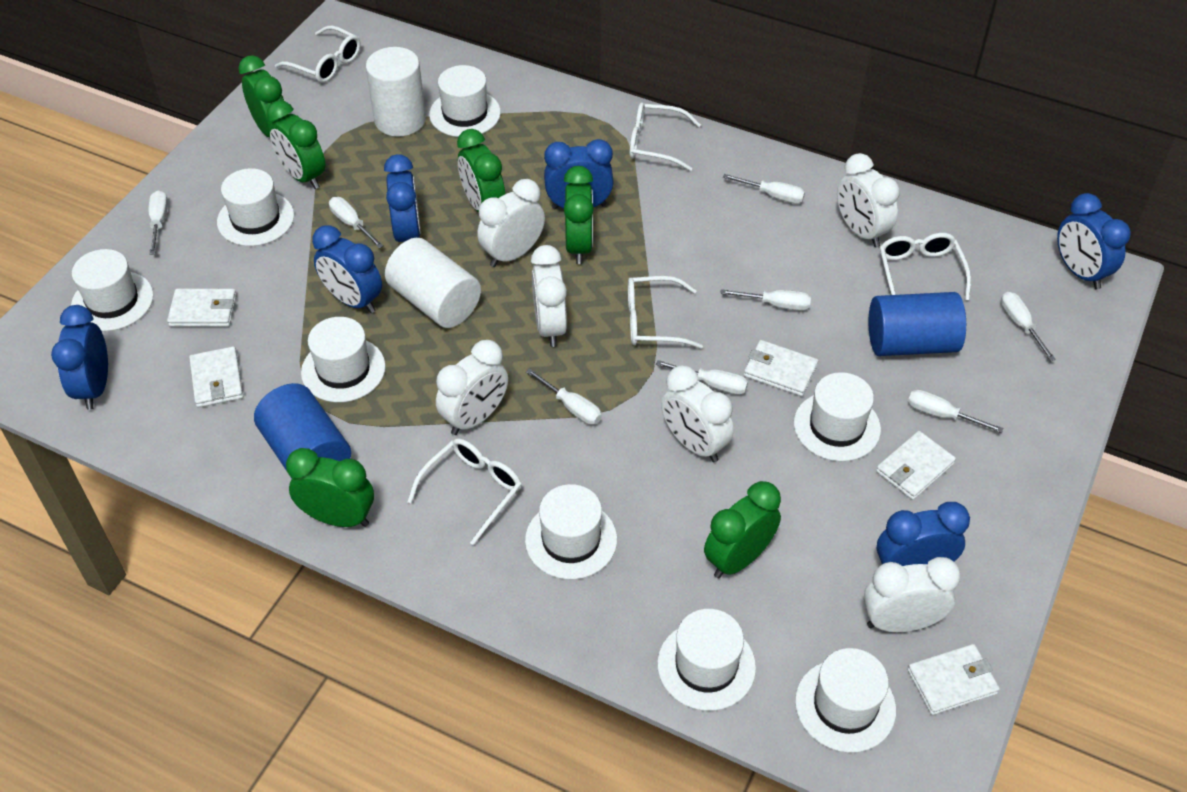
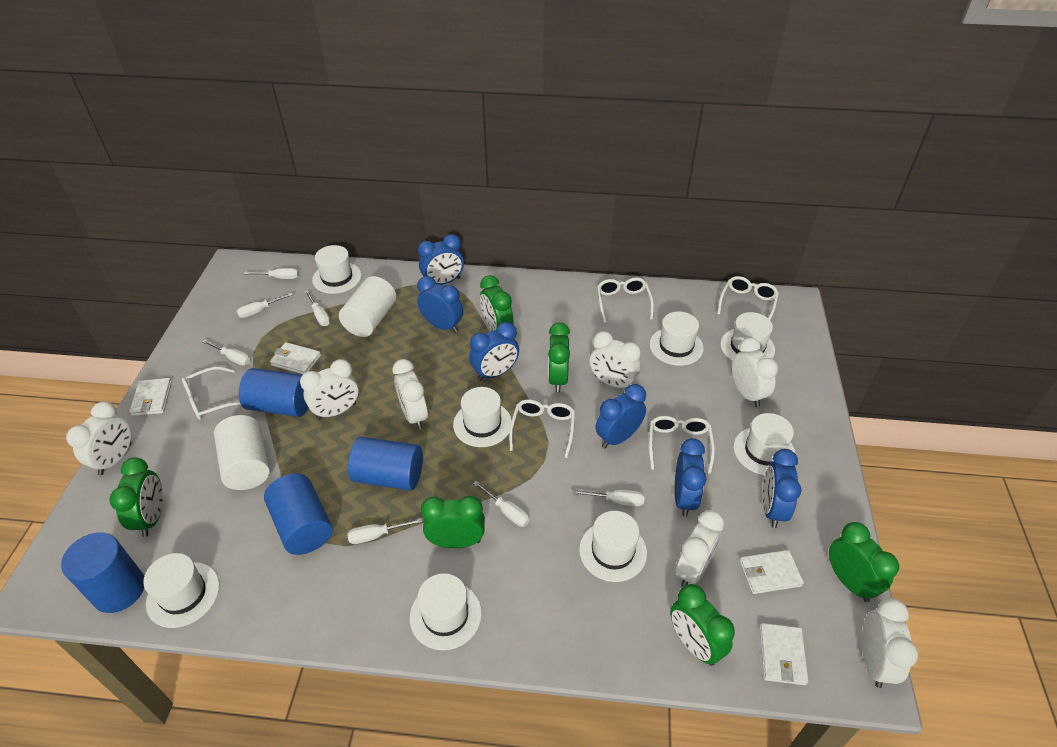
blue cylinder: [254,383,351,471] [869,292,966,356] = 2 -> [61,532,144,613] [239,368,309,417] [264,473,333,555] [348,437,423,491] = 4
white clock: [436,340,508,435] [477,179,545,267] [531,245,567,347] [661,366,734,462] [837,153,900,247] [864,557,961,632] = 6 -> [66,401,132,475] [300,359,359,420] [393,359,428,430] [589,331,641,388] [675,510,724,587] [732,337,778,407] [862,598,918,688] = 7
white screwdriver: [149,190,168,255] [329,197,384,249] [526,368,602,425] [656,360,748,395] [720,289,811,311] [723,174,805,204] [908,390,1004,433] [1001,292,1056,361] = 8 -> [202,340,250,366] [237,293,293,318] [244,268,299,279] [305,290,330,326] [347,518,422,544] [473,481,529,527] [572,490,645,507] = 7
white wallet: [167,289,237,327] [189,346,243,408] [744,340,818,396] [876,431,956,500] [907,644,1000,715] = 5 -> [129,378,172,416] [270,342,321,374] [740,550,804,594] [760,623,809,685] = 4

